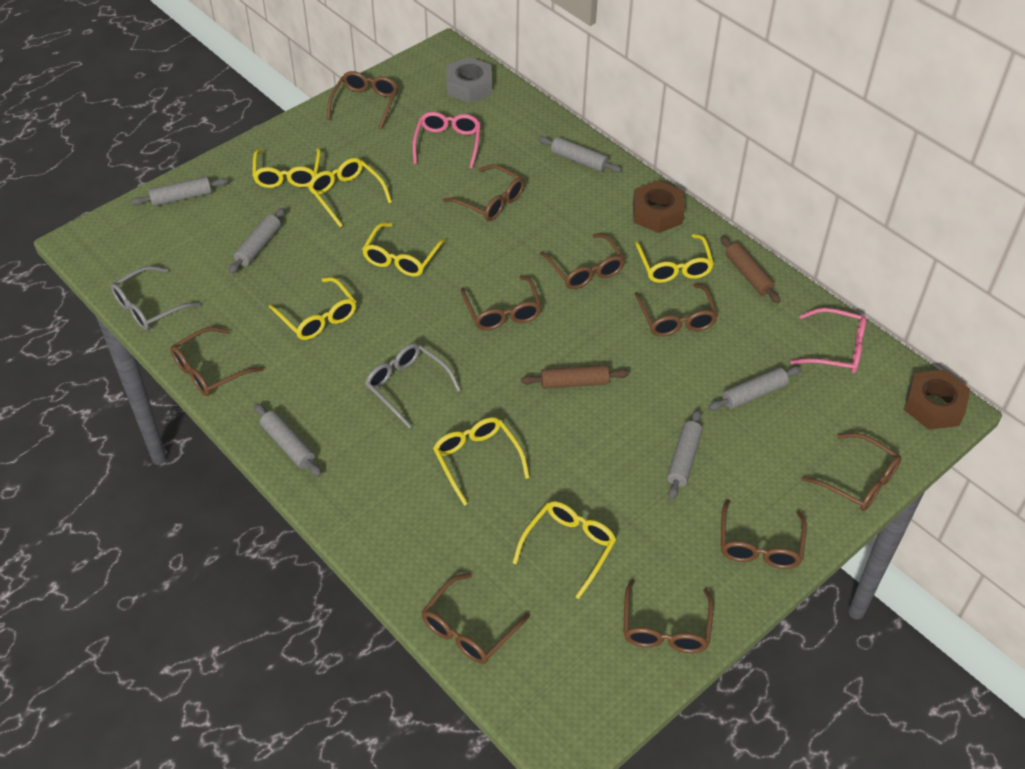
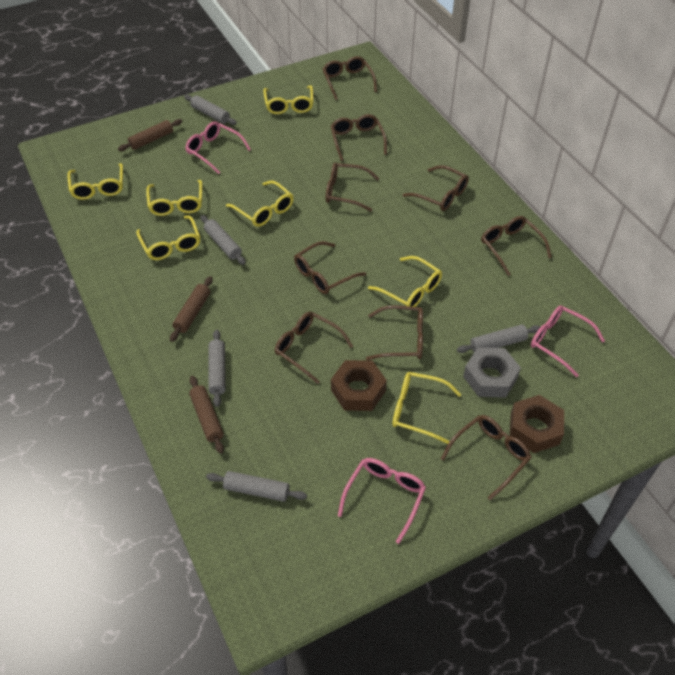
brown glasses: [170,327,264,396] [327,71,398,129] [421,573,530,664] [443,165,525,221] [461,275,542,330] [540,234,625,289] [623,579,714,653] [635,283,718,337] [721,499,807,569] [802,433,901,511] = 10 -> [275,312,353,384] [294,241,366,294] [323,56,377,100] [326,163,379,212] [331,114,387,161] [366,305,423,360] [403,165,469,211] [441,415,532,500] [481,216,552,276] = 9
brown rolling pin: [521,365,629,389] [721,236,780,303] = 2 -> [118,119,182,151] [170,276,213,342] [189,376,224,454] = 3
grey glasses: [110,266,201,330] [365,343,461,429] = 2 -> none = 0
grey rolling pin: [131,177,228,206] [229,208,285,274] [254,404,321,477] [539,136,622,173] [667,410,703,500] [709,366,801,410] = 6 -> [184,95,237,125] [200,215,246,265] [206,471,307,502] [208,330,226,407] [457,325,540,353] = 5
pink glasses: [412,112,481,169] [790,308,866,373] = 2 -> [185,121,251,174] [338,458,426,544] [531,305,605,377] = 3

